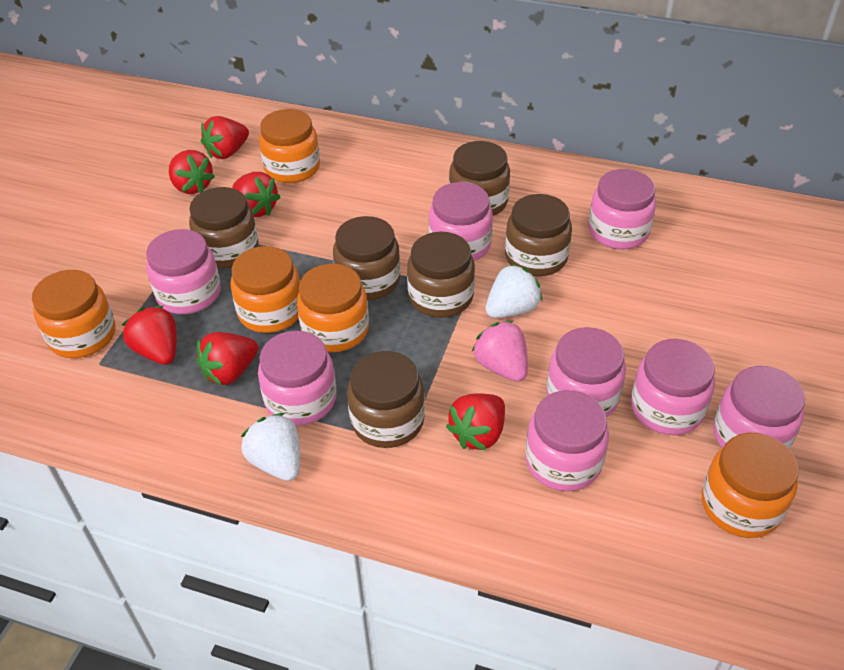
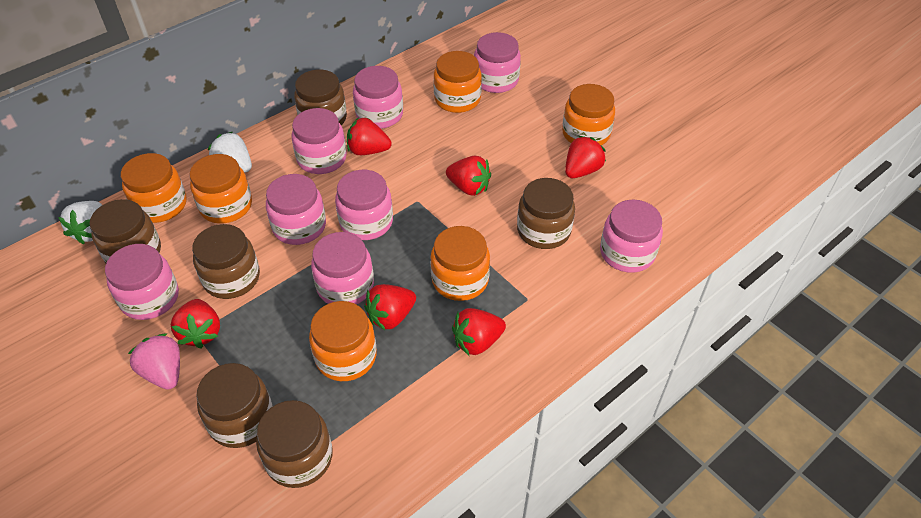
orange jar: [32,270,116,358] [230,246,300,333] [259,109,320,183] [297,264,369,352] [702,433,799,538] = 5 -> [121,153,187,223] [190,154,252,223] [309,301,377,381] [430,226,490,301] [434,51,482,113] [562,84,615,145] = 6

